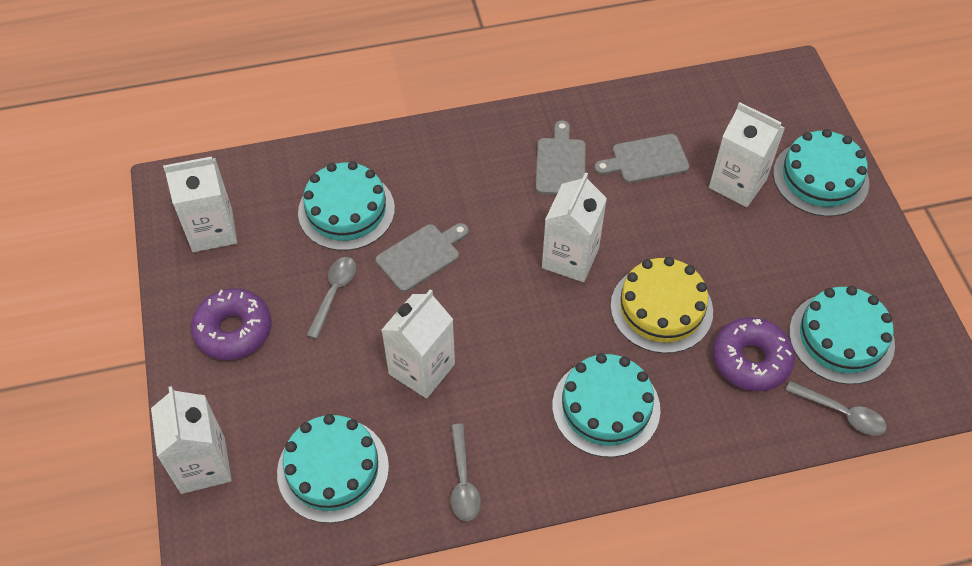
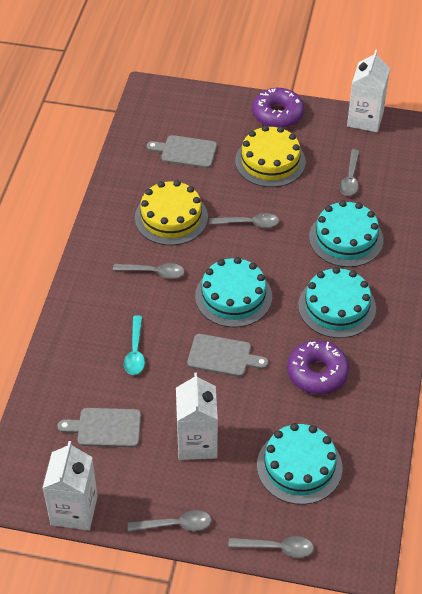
grey spoon: [306,257,356,339] [451,424,481,521] [785,381,887,436] = 3 -> [113,263,185,279] [128,510,212,532] [209,213,279,228] [228,536,314,558] [339,149,359,196] = 5
turquoise cake: [277,414,389,523] [298,161,395,251] [552,353,660,457] [773,129,869,217] [789,286,895,385] = 5 -> [195,257,272,327] [257,423,343,505] [298,267,376,338] [309,200,384,267] = 4
turquoise spoon: none = 0 -> [124,315,145,375] = 1
white carton: [151,386,231,494] [163,156,237,252] [382,289,455,399] [542,172,607,282] [709,102,785,207] = 5 -> [43,441,98,530] [176,373,218,460] [347,50,390,132] = 3
yellow cake: [611,257,713,353] = 1 -> [135,180,208,245] [235,125,306,187] = 2

